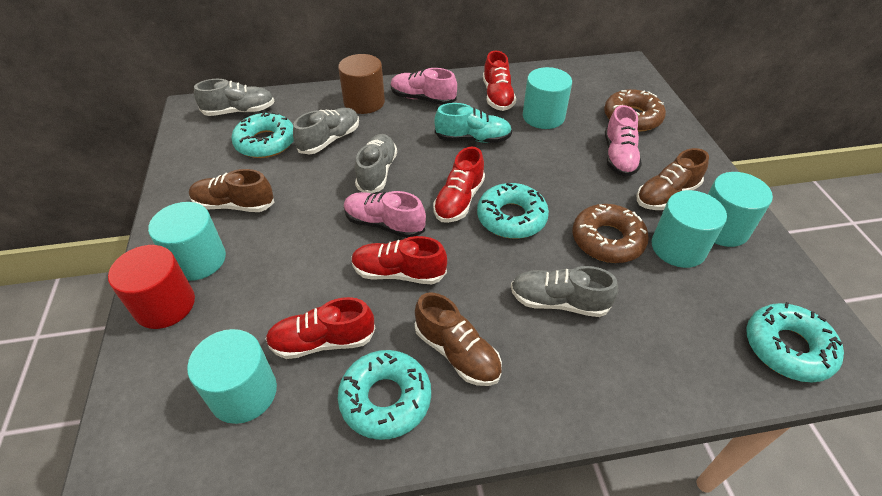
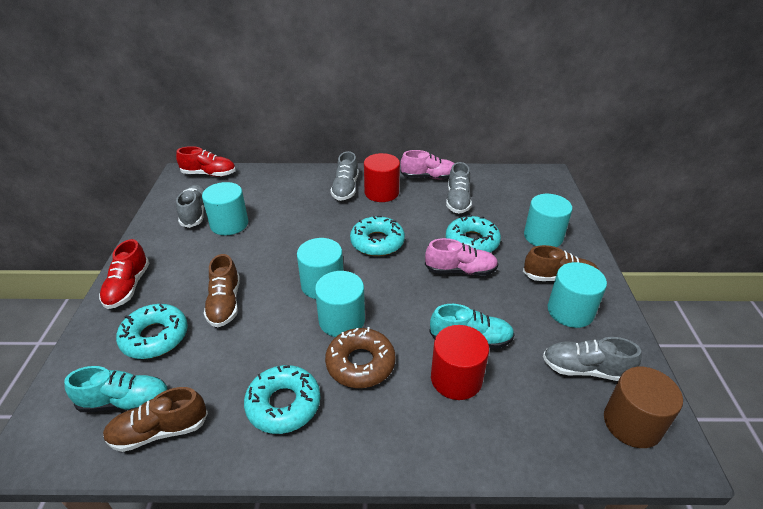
brown donut: [572,204,649,263] [604,89,666,132] = 2 -> [325,327,395,388] = 1
pink shoe: [344,191,426,238] [391,68,457,105] [605,105,642,177] = 3 -> [400,150,455,179] [425,238,498,276] = 2
red cylinder: [108,245,195,329] = 1 -> [364,153,400,202] [431,325,489,400] = 2
red shoe: [266,297,376,359] [351,236,447,284] [433,147,485,223] [483,51,516,111] = 4 -> [99,239,150,309] [176,146,236,177] = 2
turquoise shoe: [434,103,512,143] = 1 -> [64,366,169,412] [429,304,515,349] = 2

